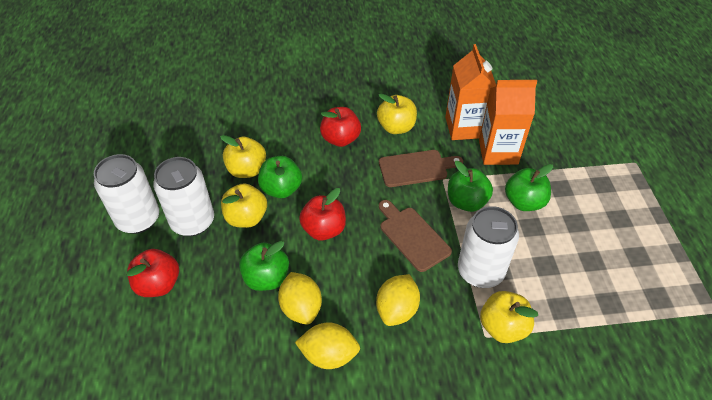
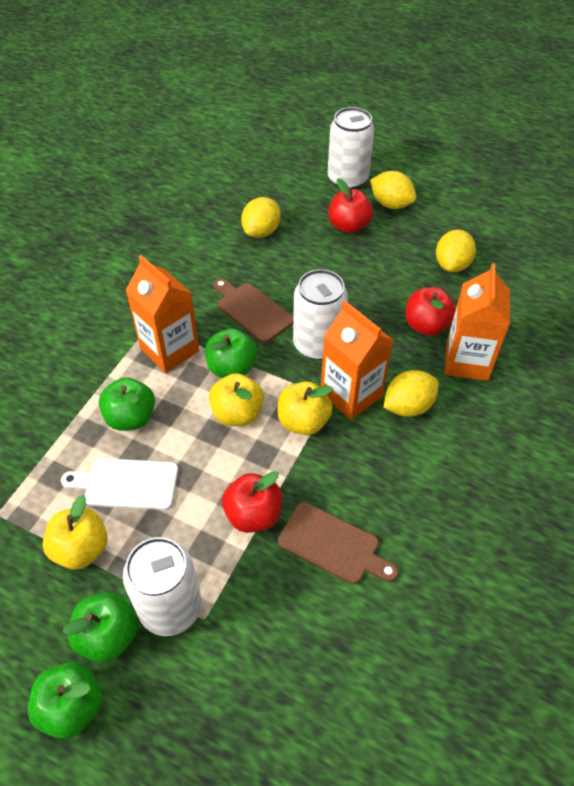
orange carton: [445,44,496,140] [479,80,537,165] = 2 -> [126,255,199,373] [321,301,393,420] [445,263,510,381] = 3
white cutting board: none = 0 -> [61,458,178,510] = 1
yellow apple: [220,135,266,178] [221,183,267,228] [377,93,417,134] [480,291,538,343] = 4 -> [43,495,108,569] [209,373,264,426] [278,381,333,435] = 3
yellow lemon: [278,272,322,325] [295,323,360,369] [376,274,420,326] = 3 -> [241,197,281,238] [370,171,416,209] [383,370,439,417] [436,230,476,272] = 4

